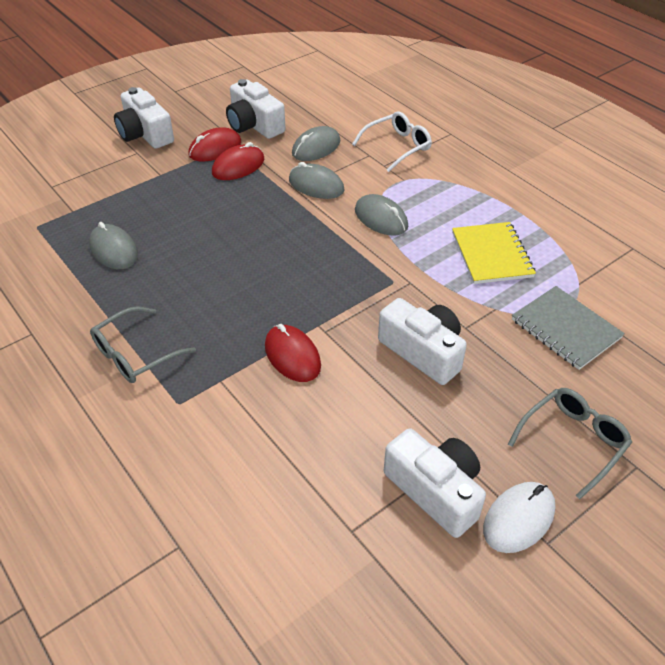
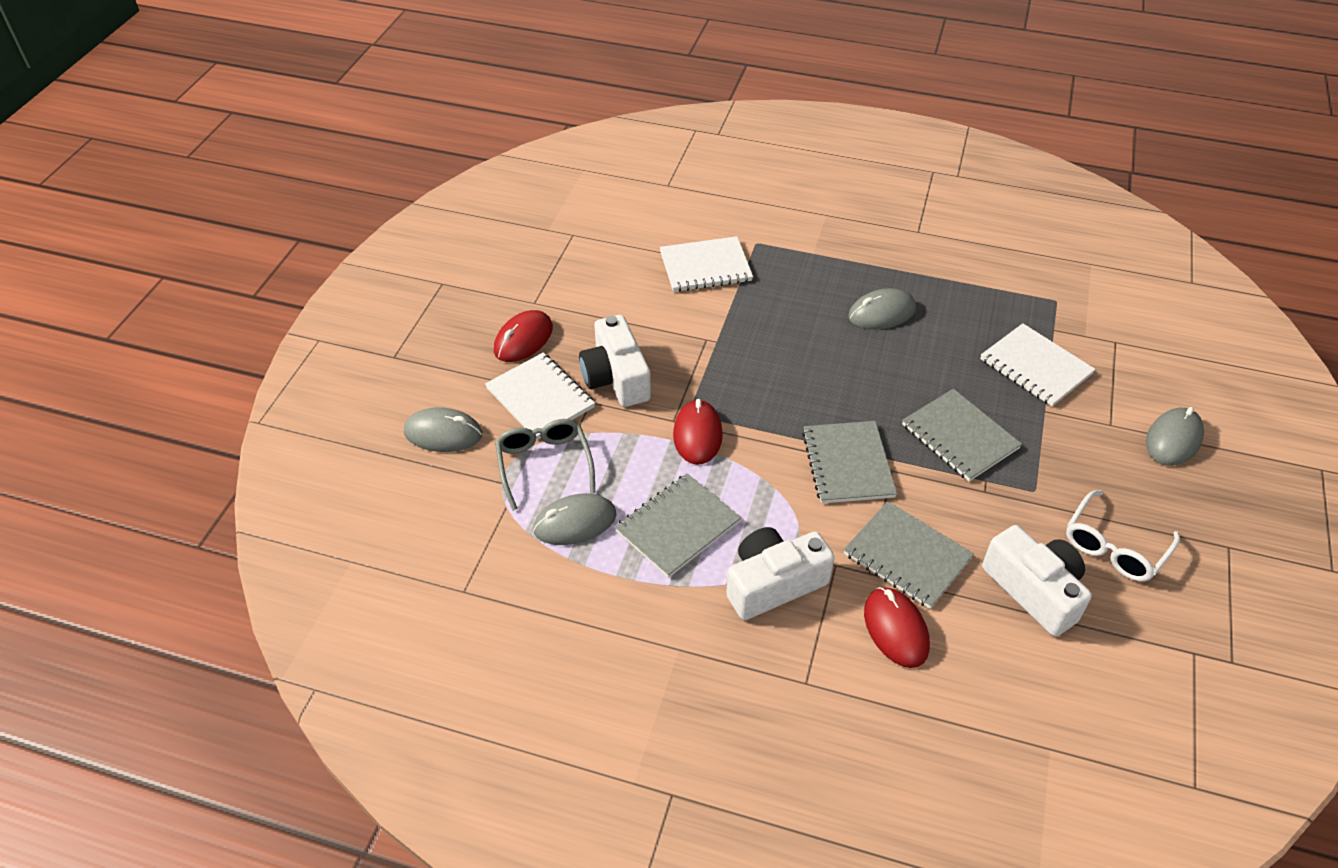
grey glasses: [90,306,196,383] [508,388,632,500] = 2 -> [495,419,595,511] = 1
grey notebook: [512,286,625,370] = 1 -> [615,473,741,578] [802,421,897,503] [844,501,974,609] [902,389,1022,481] = 4
white camera: [114,87,174,149] [226,79,286,139] [378,298,467,385] [384,428,486,538] = 4 -> [579,315,651,407] [726,527,835,620] [982,525,1092,637] = 3
white mouse: [483,482,555,553] = 1 -> none = 0
white notebook: none = 0 -> [485,353,595,440] [660,236,753,292] [980,323,1096,407] = 3
yellow notebook: [452,222,536,284] = 1 -> none = 0

